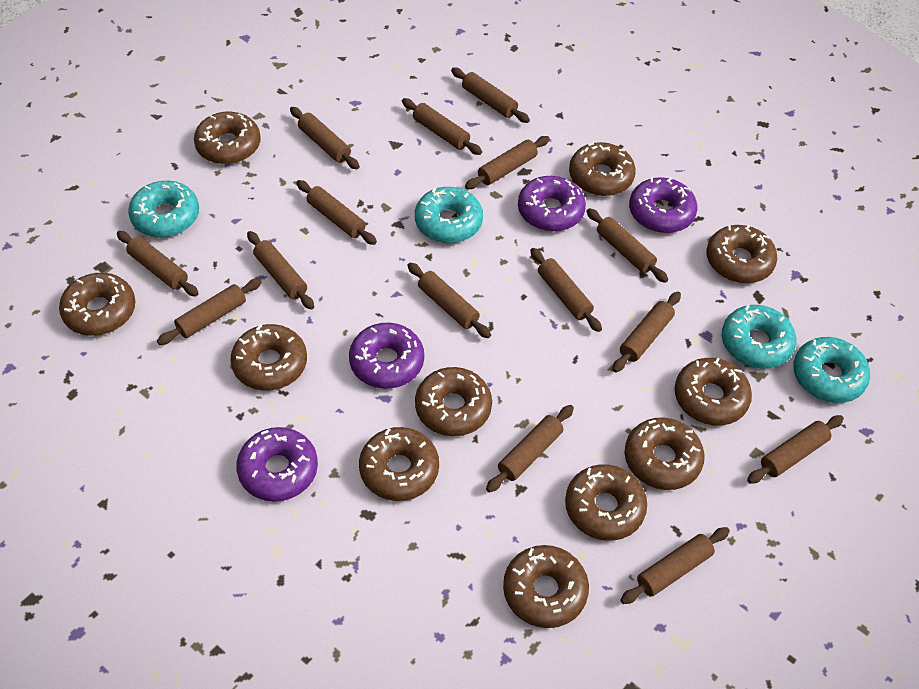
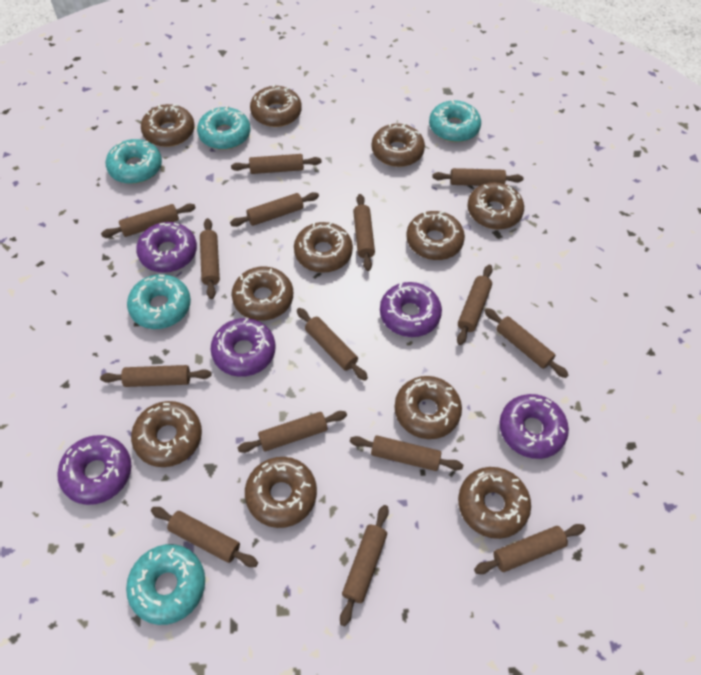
purple donut: [236,427,318,501] [349,323,424,389] [518,176,586,231] [629,177,698,233] = 4 -> [57,435,131,505] [136,222,197,273] [210,318,275,377] [380,282,442,337] [499,394,569,459] = 5
turquoise donut: [128,181,199,237] [415,187,483,243] [722,305,796,369] [793,337,870,403] = 4 -> [106,139,162,184] [126,544,205,625] [127,274,191,329] [197,106,250,150] [429,100,481,142] = 5

